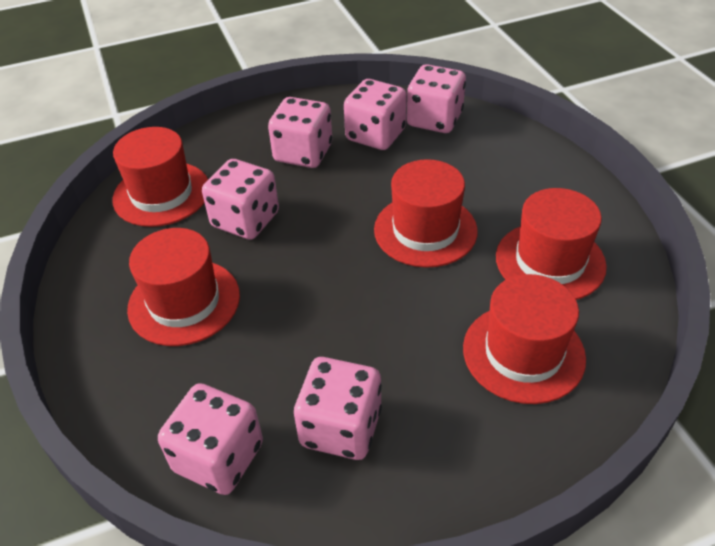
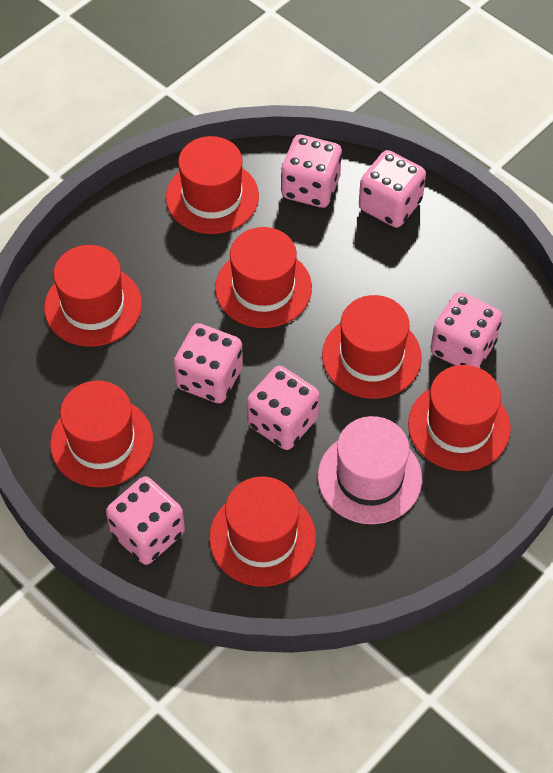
pink hat: none = 0 -> [318,416,422,524] = 1
red hat: [112,127,208,227] [127,228,240,346] [374,159,478,268] [463,274,586,404] [496,188,607,300] = 5 -> [44,245,142,347] [50,381,153,487] [166,136,259,234] [209,476,316,587] [215,227,312,328] [322,295,422,399] [408,365,511,471] = 7

